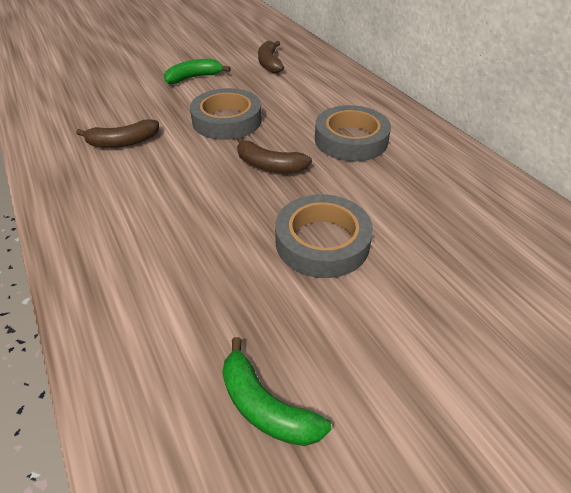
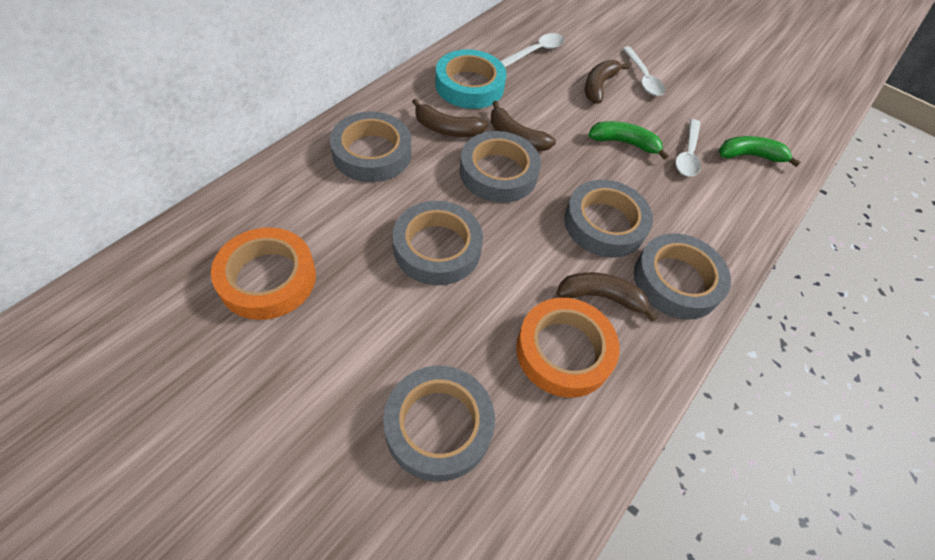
brown banana: [76,119,159,148] [237,136,312,173] [258,41,284,73] = 3 -> [412,99,488,137] [491,101,556,151] [556,272,657,322] [585,60,630,104] = 4
grey tape: [190,88,262,140] [275,194,373,278] [315,105,391,161] = 3 -> [330,112,411,182] [383,366,495,482] [392,201,483,285] [460,131,541,203] [564,180,653,258] [634,233,731,320] = 6
orange tape: none = 0 -> [211,227,316,320] [516,298,620,398] = 2
turquoise tape: none = 0 -> [435,49,506,109] = 1
white spoon: none = 0 -> [500,33,565,67] [622,47,665,96] [675,119,701,176] = 3

